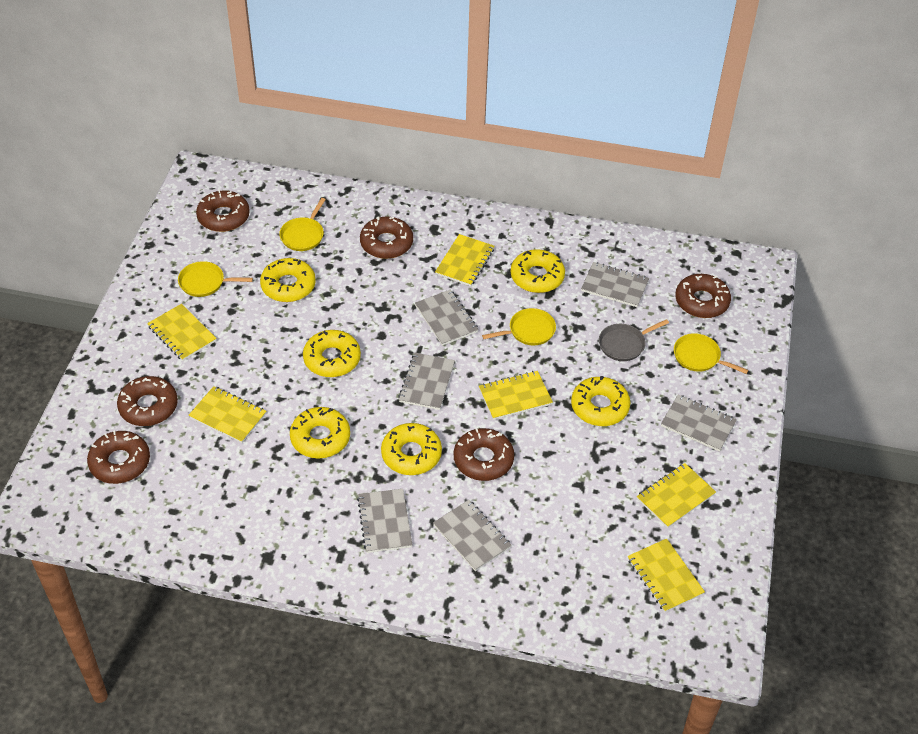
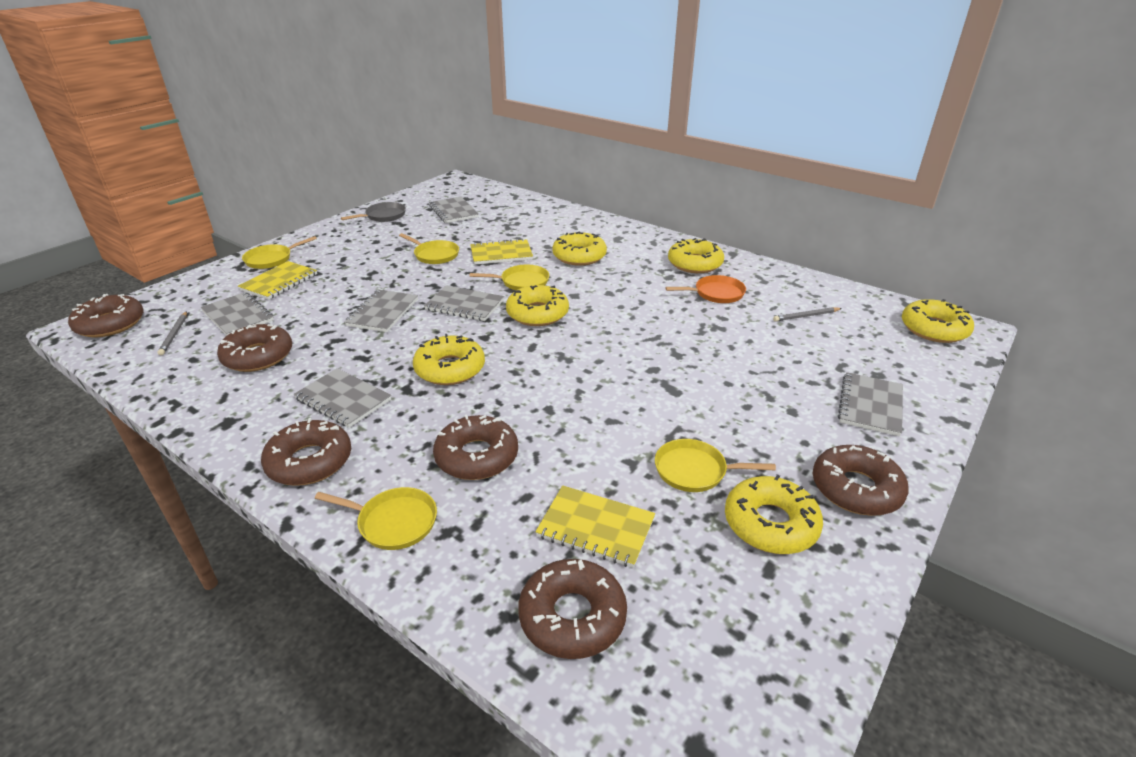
grey pencil: none = 0 -> [158,311,187,355] [773,307,842,322] = 2
orange pan: none = 0 -> [665,275,746,303] = 1
yellow notebook: [147,304,217,361] [188,386,266,443] [435,234,494,286] [479,371,553,420] [628,538,705,612] [637,463,716,528] = 6 -> [238,261,317,300] [470,239,533,265] [535,485,655,568] = 3
yellow pan: [178,261,253,297] [279,198,326,251] [482,308,556,345] [674,333,749,374] = 4 -> [242,236,317,269] [315,487,437,550] [399,233,459,264] [470,265,549,290] [655,439,776,492] = 5

